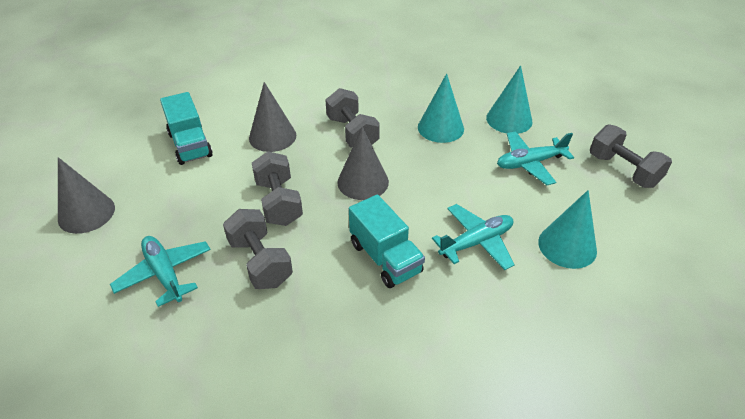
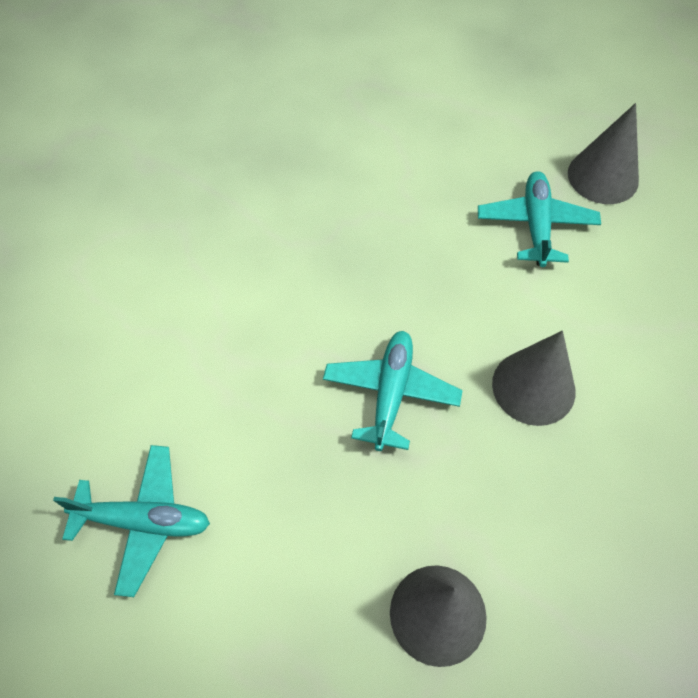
grey dumbbell: [223,209,293,289] [252,151,303,226] [326,88,380,147] [590,124,672,188] = 4 -> none = 0
turquoise cone: [418,73,464,143] [486,65,532,134] [538,190,597,269] = 3 -> none = 0
turquoise truck: [160,92,213,165] [349,195,425,288] = 2 -> none = 0

